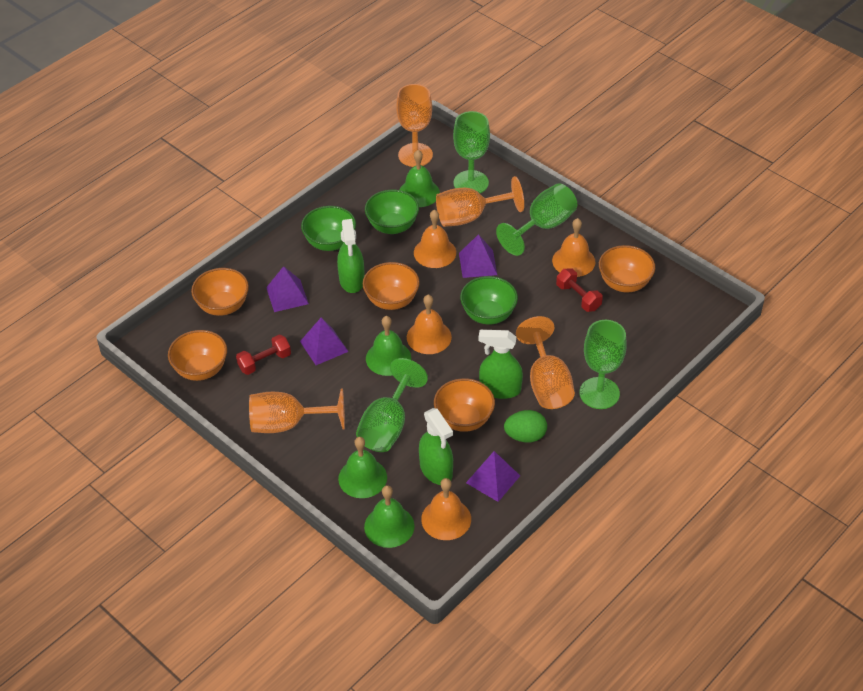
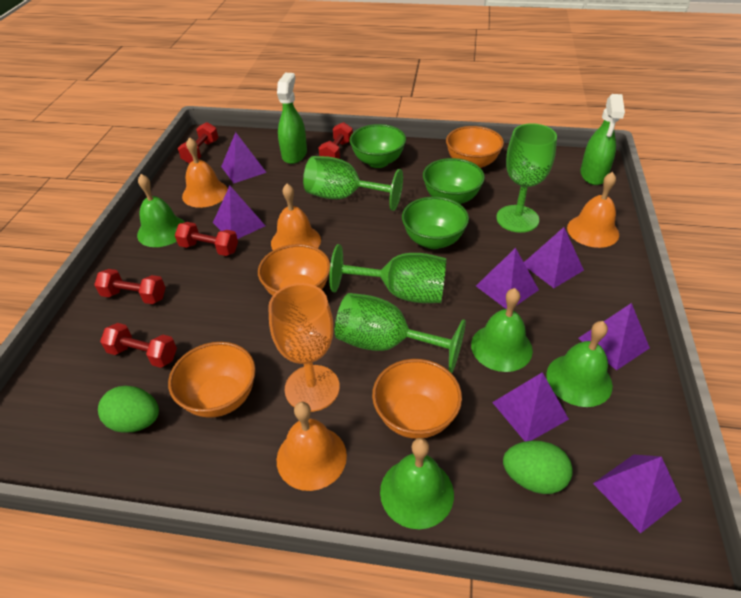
green egg: [504,410,547,443] = 1 -> [98,386,159,433] [503,441,573,494] = 2
green spray bottle: [337,219,364,293] [419,408,453,485] [478,330,523,399] = 3 -> [277,73,307,164] [580,94,625,185] = 2
orange bowl: [168,330,227,381] [191,268,249,316] [363,262,420,310] [434,378,495,432] [599,245,655,292] = 5 -> [168,342,256,418] [258,244,330,296] [372,359,462,439] [446,126,504,168] = 4
orange goblet: [249,388,345,433] [396,84,433,167] [436,176,524,227] [516,316,575,409] = 4 -> [268,283,340,412] = 1
purple pyramid: [266,266,309,312] [300,318,349,365] [459,234,497,278] [466,451,520,502] = 4 -> [213,186,265,239] [221,132,267,183] [476,248,539,309] [492,372,569,441] [524,227,584,288] [578,303,650,370] [593,455,682,533] = 7
red dumbbell: [236,335,291,375] [556,268,603,312] = 2 -> [94,269,166,304] [100,323,177,368] [175,222,238,256] [178,122,218,164] [319,122,353,159] = 5

